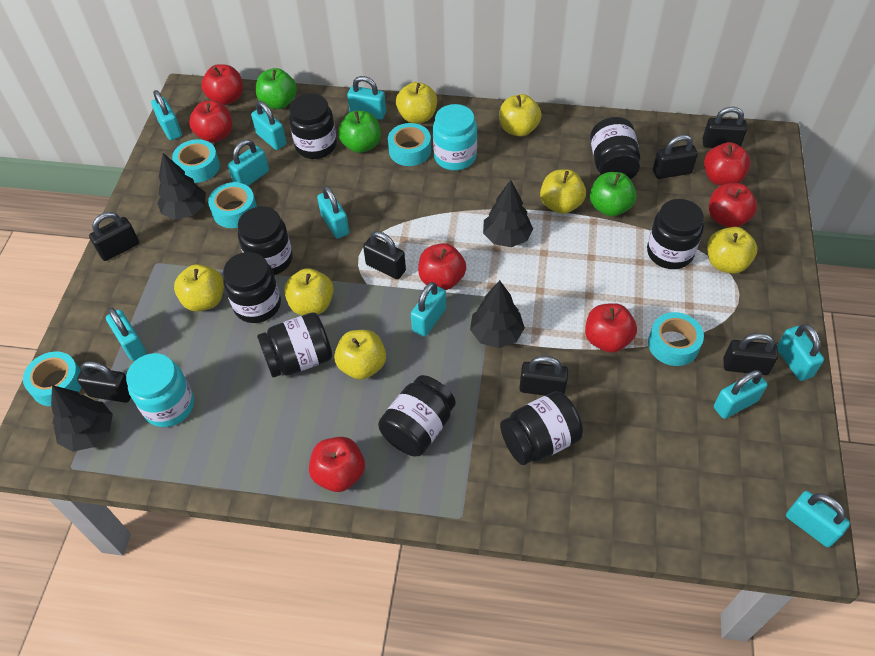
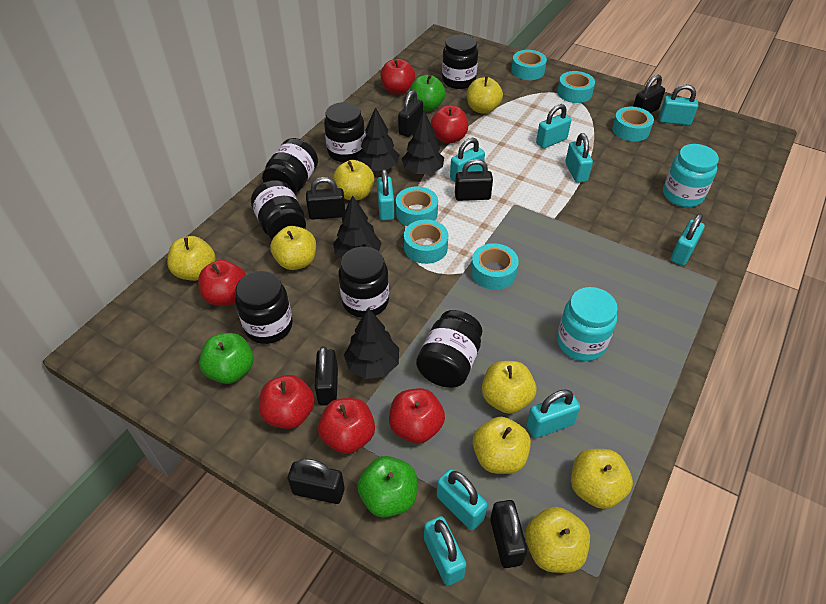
black jar: [223,252,281,323] [238,207,293,275] [257,312,332,377] [289,94,337,159] [378,375,456,456] [500,391,583,465] [590,117,640,179] [647,199,704,269] = 8 -> [235,271,293,344] [251,180,306,240] [262,138,318,194] [324,102,365,162] [338,247,389,318] [416,310,482,388] [442,34,478,89] = 7
red apple: [189,101,232,143] [201,64,243,105] [309,437,365,492] [418,243,466,290] [585,303,637,353] [704,142,751,186] [709,183,757,228] = 7 -> [198,260,246,306] [259,375,315,429] [318,398,375,454] [380,59,415,94] [389,388,445,443] [431,105,468,144] = 6
turquoise padlock: [106,307,146,361] [151,90,182,140] [228,139,269,186] [251,101,287,150] [317,186,349,239] [347,76,386,120] [411,282,446,337] [714,370,767,419] [777,324,824,381] [786,491,850,547] = 10 -> [377,169,395,221] [424,516,467,586] [437,469,487,530] [450,138,485,182] [526,389,580,438] [536,104,571,149] [565,133,593,183] [659,84,698,126] [671,213,705,266] = 9
turquoise tape: [23,352,82,406] [172,139,220,183] [208,182,257,228] [388,123,431,166] [648,312,704,366] = 5 -> [396,186,438,226] [404,219,449,264] [471,243,519,290] [511,50,547,80] [557,71,595,103] [612,107,654,141] = 6
yellow apple: [174,264,224,312] [284,268,334,316] [334,330,386,380] [396,82,437,124] [499,94,542,137] [540,169,586,214] [707,227,757,274] = 7 -> [167,236,216,281] [270,226,316,270] [333,160,374,200] [467,76,503,114] [473,417,531,474] [482,361,536,414] [525,507,590,573] [571,449,633,509] = 8

